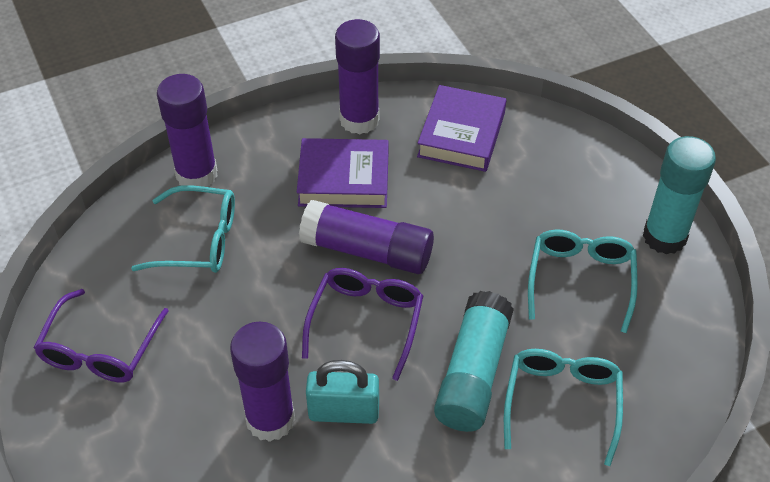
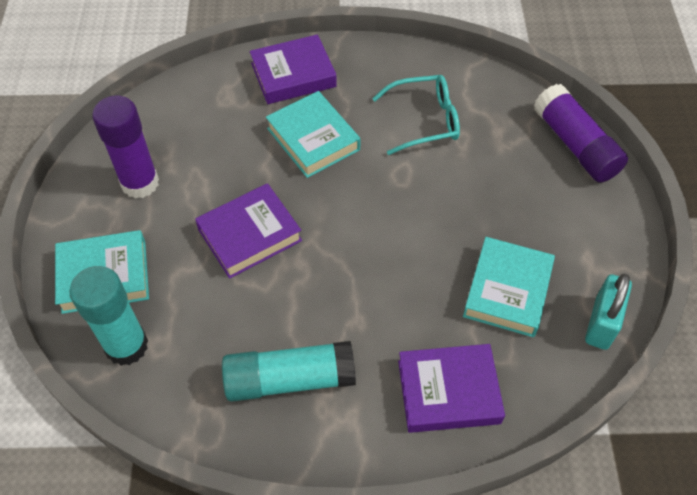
purple book: [297,138,389,208] [417,85,506,172] = 2 -> [195,183,302,279] [250,34,337,104] [398,344,505,433] = 3
purple glasses: [34,289,169,382] [302,268,423,381] = 2 -> none = 0
purple glue stick: [157,74,218,187] [230,322,295,442] [299,200,434,274] [335,19,380,135] = 4 -> [92,96,159,199] [534,84,628,183] = 2
turquoise book: none = 0 -> [55,230,149,314] [266,91,361,178] [463,237,555,337] = 3
turquoise glasses: [131,185,235,273] [504,349,623,466] [528,229,638,333] = 3 -> [372,75,460,155] = 1

